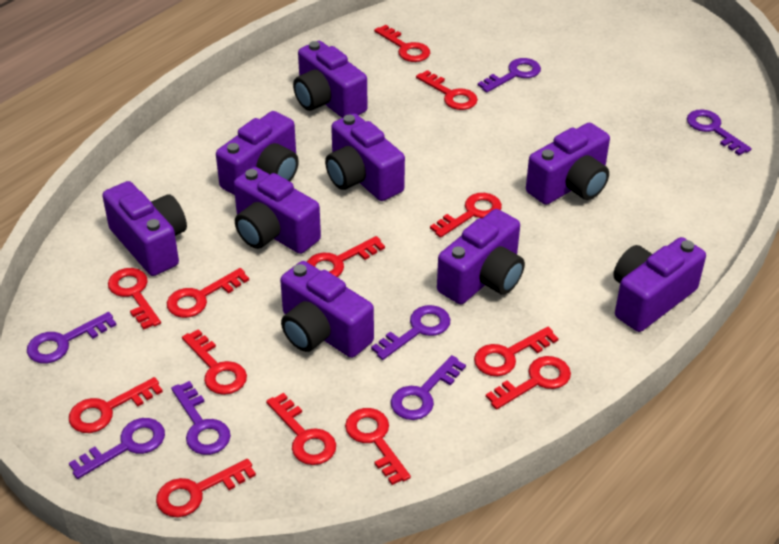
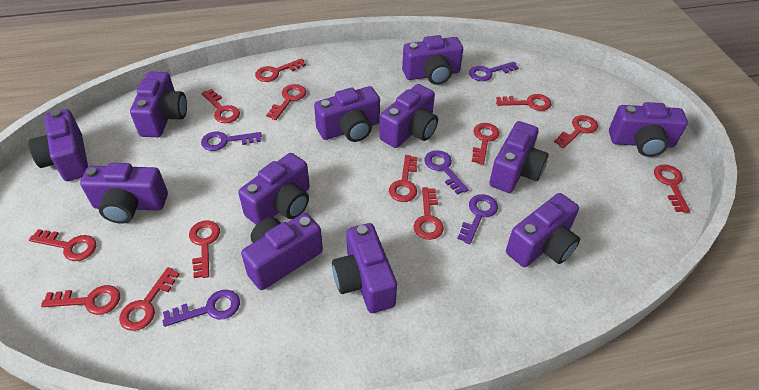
purple camera: [102,181,187,276] [216,111,299,195] [234,167,321,254] [280,261,374,358] [293,41,367,118] [325,113,405,201] [437,209,525,304] [526,123,610,205] [613,237,706,332] = 9 -> [28,109,88,181] [80,163,168,224] [130,71,187,137] [238,153,310,225] [241,213,323,290] [314,86,380,142] [332,223,397,313] [380,84,438,148] [402,35,463,85] [489,121,549,193] [506,193,580,267] [609,102,688,157] = 12
purple key: [27,312,117,363] [69,418,165,479] [171,381,231,455] [371,305,450,360] [391,355,466,420] [478,58,541,93] [687,109,752,155] = 7 -> [163,290,240,327] [201,131,262,151] [424,150,469,195] [457,194,498,244] [469,62,519,81] = 5

